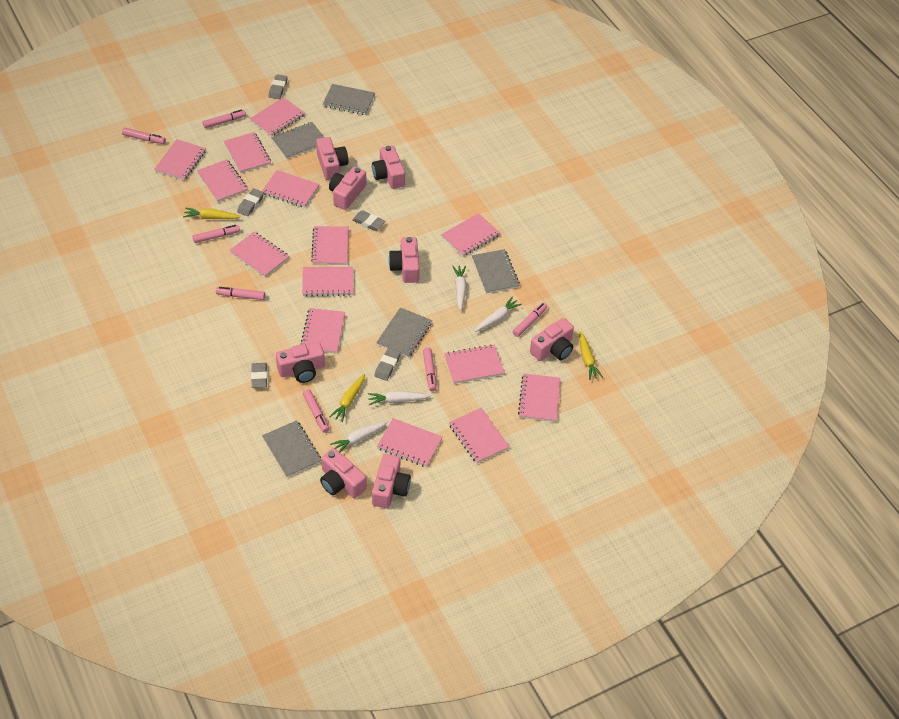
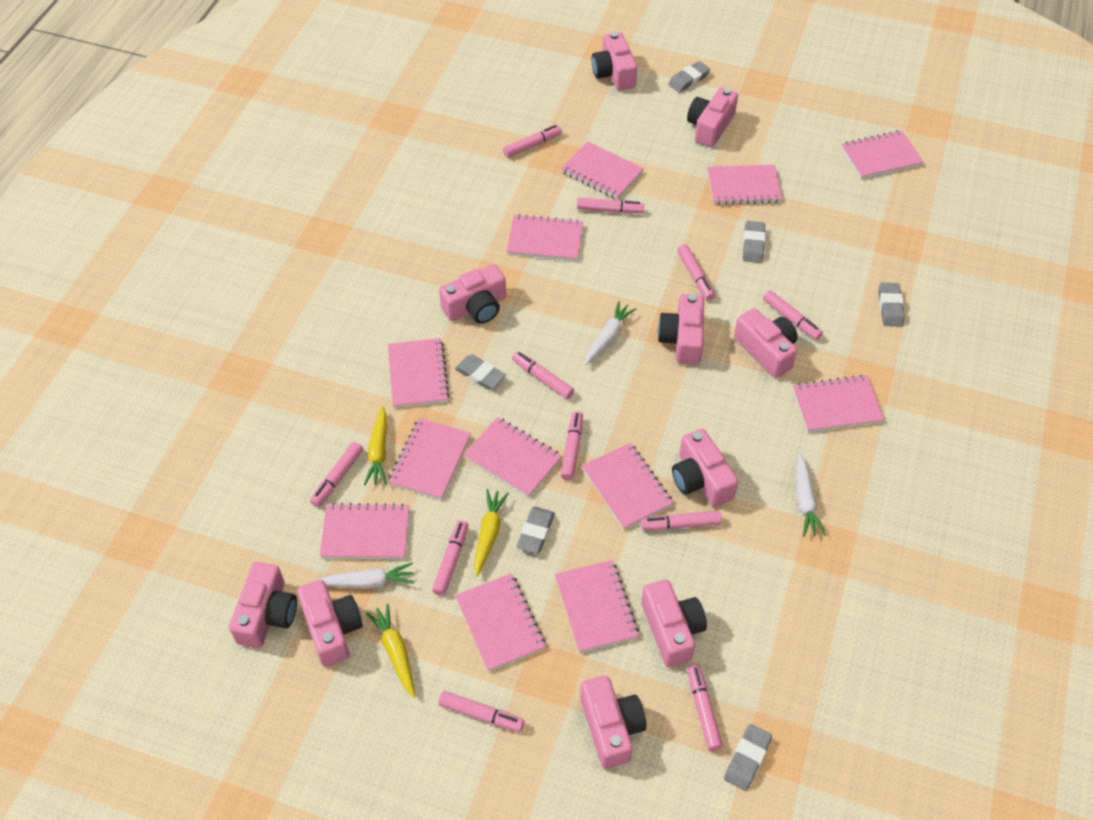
grey eraser: [237,188,264,216] [251,363,267,388] [269,74,288,99] [352,210,386,231] [375,348,401,381] = 5 -> [455,354,506,390] [517,507,555,554] [668,61,710,93] [724,724,772,791] [743,221,765,263] [878,283,905,327] = 6
grey notebook: [262,420,322,477] [271,122,324,159] [323,84,375,115] [376,307,432,358] [472,249,520,294] = 5 -> none = 0
pink camera: [276,342,325,383] [316,137,348,180] [320,448,367,498] [329,167,366,210] [372,146,405,189] [372,454,411,508] [389,237,420,283] [530,318,574,361] = 8 -> [229,562,297,648] [297,580,363,667] [439,264,506,324] [580,675,647,769] [592,32,637,90] [641,579,707,667] [658,294,704,365] [672,429,738,507] [687,87,738,147] [734,308,798,378] = 10
pink marker: [122,127,166,144] [192,225,240,243] [203,109,246,128] [216,287,265,300] [303,389,330,433] [423,347,437,391] [513,303,547,337] = 7 -> [310,442,363,507] [432,520,469,596] [438,691,524,732] [503,125,562,158] [512,351,574,399] [561,411,583,480] [577,198,644,213] [641,511,722,530] [677,244,715,301] [687,664,723,751] [763,290,823,340] = 11
pink notebook: [154,139,206,181] [197,159,248,202] [224,132,271,173] [229,232,289,277] [250,97,305,137] [262,170,320,208] [301,308,345,354] [302,267,353,296] [311,226,349,265] [377,418,442,467] [441,213,500,256] [444,344,505,384] [449,408,510,463] [518,373,561,422] = 14 -> [320,503,409,559] [388,338,449,408] [388,418,471,500] [455,573,546,672] [464,417,562,497] [507,214,583,261] [555,560,639,653] [561,141,644,199] [582,443,673,530] [707,165,782,205] [793,375,884,432] [841,130,923,179] = 12
white carrot: [330,420,389,452] [368,391,431,405] [452,266,467,311] [475,297,522,332] = 4 -> [316,562,414,589] [584,301,636,366] [796,453,826,537] = 3

